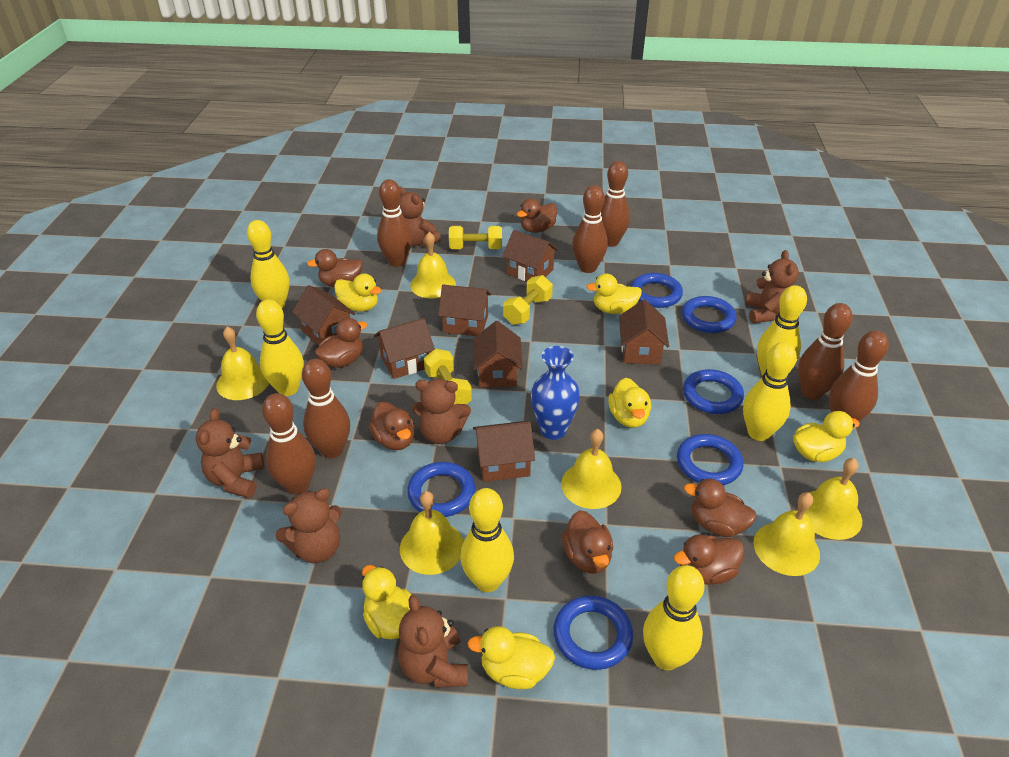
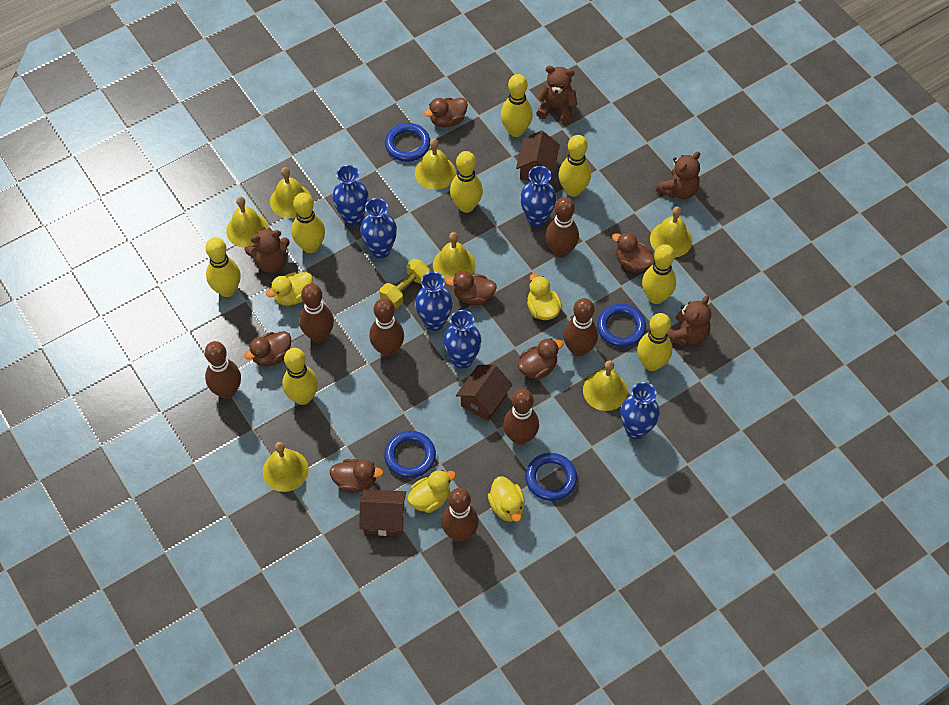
blue ring: [407,462,475,517] [554,595,633,670] [631,273,683,308] [677,434,743,485] [682,296,737,333] [683,369,744,414] = 6 -> [384,431,436,478] [385,123,430,162] [525,453,577,501] [597,304,646,347] = 4
blue vase: [531,346,580,440] = 1 -> [332,165,369,226] [360,198,397,259] [415,272,453,331] [443,310,481,369] [520,166,557,227] [620,382,660,440] = 6
brown duck: [307,249,363,287] [315,318,367,368] [369,402,415,450] [517,198,557,233] [562,510,613,574] [674,534,744,585] [684,479,757,537] = 7 -> [244,331,291,367] [329,459,383,493] [424,98,468,128] [446,271,497,305] [517,338,564,380] [612,232,655,273] = 6
brown house: [292,285,355,345] [374,318,435,379] [438,285,491,336] [473,321,523,387] [473,421,535,482] [502,230,559,281] [619,300,669,364] = 7 -> [359,489,406,536] [456,365,513,421] [516,131,560,183] = 3
brown teddy bear: [196,408,264,498] [275,488,342,563] [398,595,468,688] [399,187,441,247] [412,379,471,444] [745,250,799,323] = 6 -> [245,227,290,273] [536,66,577,123] [656,152,700,199] [667,296,711,345] = 4
yellow bell: [216,327,269,400] [400,491,464,575] [410,232,456,299] [561,429,622,509] [753,492,820,576] [805,458,862,540] = 6 -> [226,196,269,248] [263,442,309,492] [270,167,311,218] [415,139,456,190] [433,232,476,282] [583,361,628,411] [650,207,692,257] = 7
yellow bowling pin: [247,220,289,308] [256,299,304,396] [460,488,514,592] [643,565,705,670] [743,342,797,441] [757,285,807,376] = 6 -> [205,237,241,297] [282,348,318,405] [291,193,325,253] [450,151,483,213] [501,74,533,137] [558,135,591,197] [637,313,672,371] [642,244,676,304] = 8
yellow duck: [334,274,382,312] [362,565,412,640] [468,626,555,689] [586,274,642,314] [608,378,651,428] [793,411,860,462] = 6 -> [266,272,313,306] [407,470,456,513] [488,476,525,522] [527,273,562,320] = 4
yellow dumbbell: [424,349,472,404] [449,226,502,249] [503,275,553,325] = 3 -> [379,259,430,309] = 1

